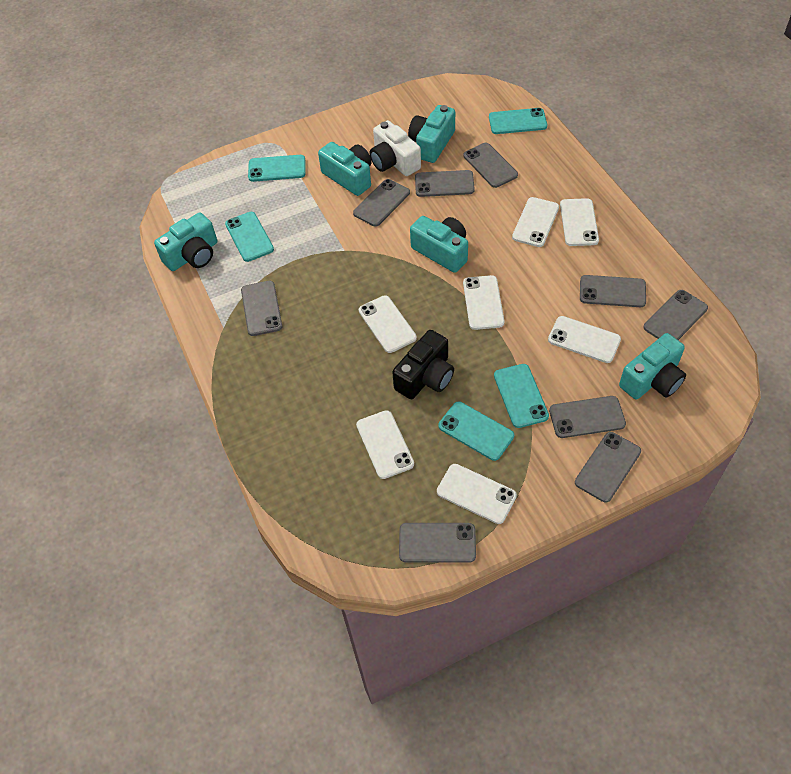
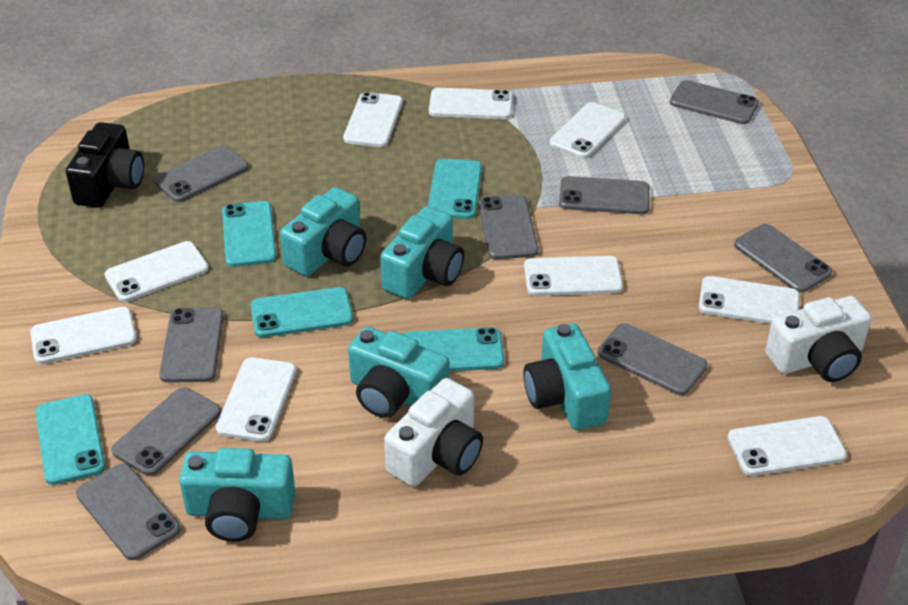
white camera: [370,120,421,176] = 1 -> [384,378,483,487] [765,296,871,382] = 2
white phone: [356,410,414,479] [359,295,417,353] [437,464,517,524] [463,275,504,330] [512,197,559,247] [548,316,621,363] [560,198,599,246] = 7 -> [30,307,137,364] [105,241,209,302] [216,357,296,442] [343,92,403,147] [429,88,513,119] [524,256,623,296] [549,102,626,159] [698,276,800,324] [728,416,847,476] = 9

